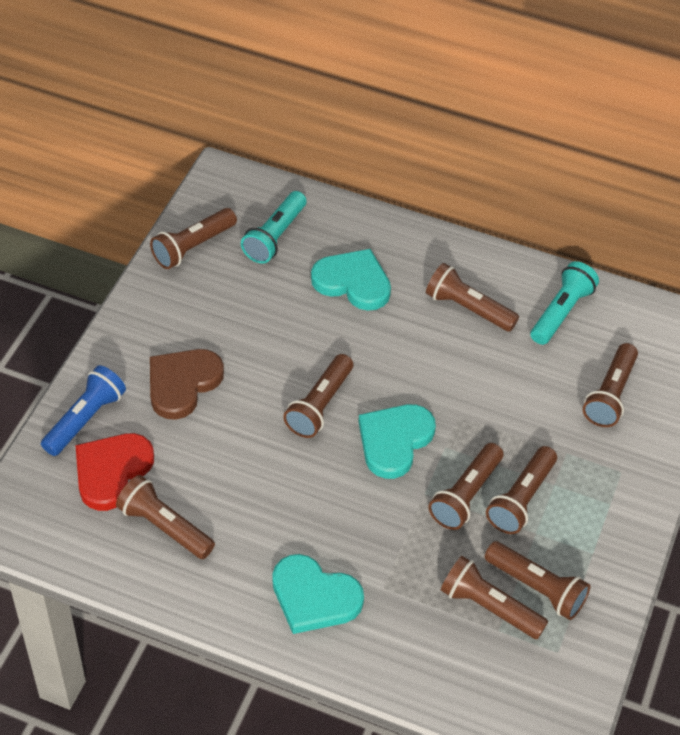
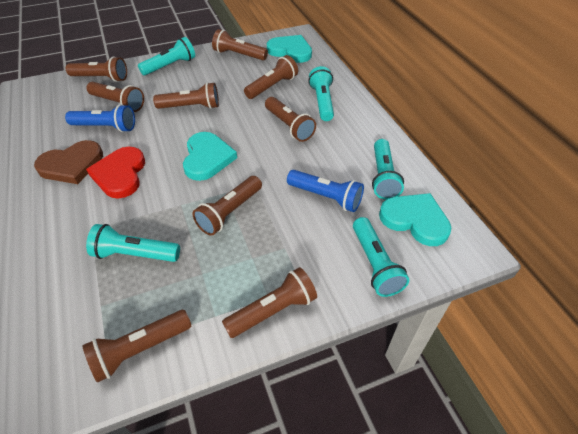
blue flashlight: [41,365,126,456] = 1 -> [65,104,135,132] [287,170,364,212] = 2
turquoise flashlight: [241,191,306,264] [530,261,599,345] = 2 -> [86,224,180,262] [138,37,195,75] [308,66,334,121] [353,217,409,297] [372,139,404,200] = 5

